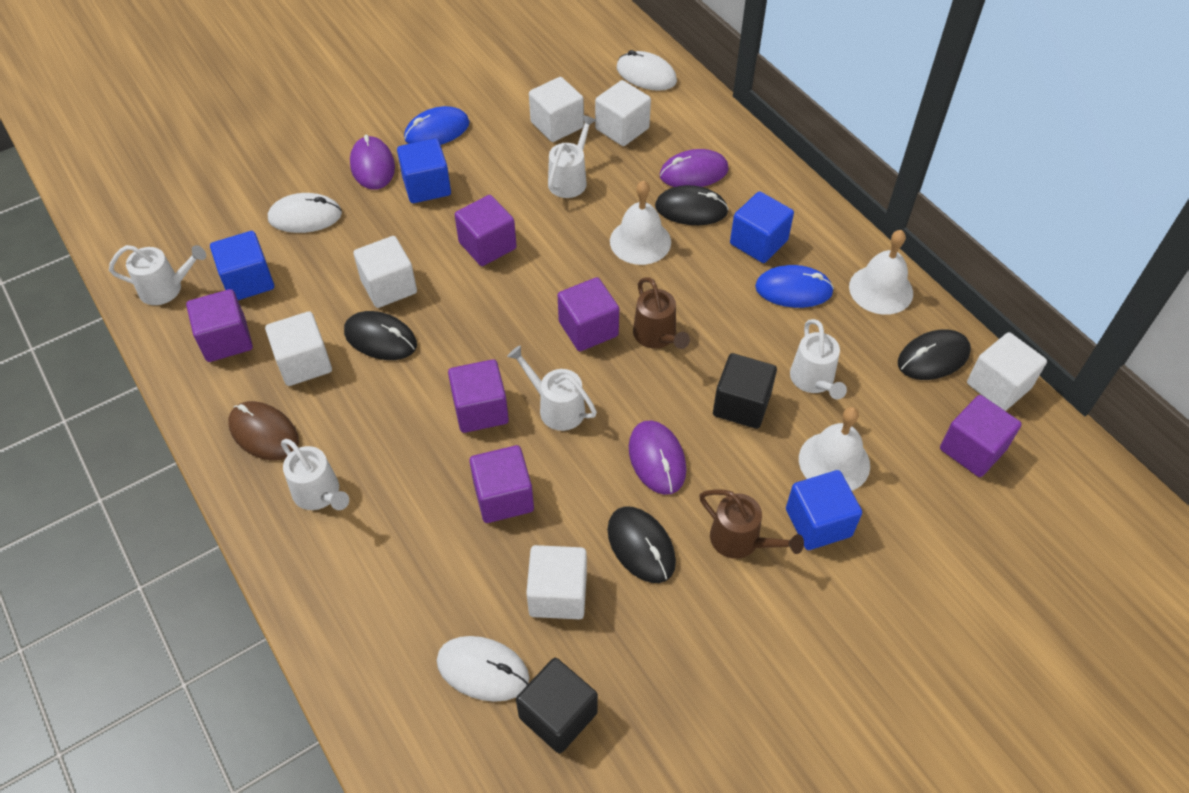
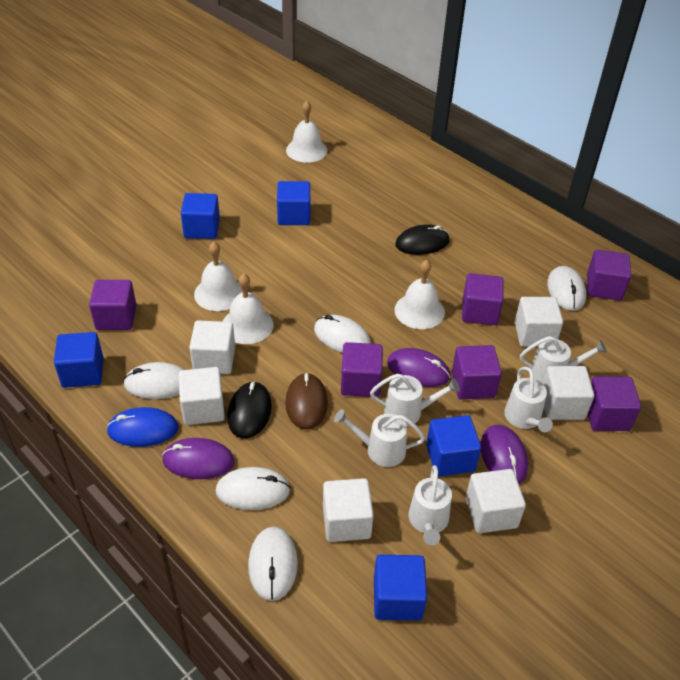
black cube: [516,658,598,754] [713,353,777,429] = 2 -> none = 0
black mouse: [344,311,417,360] [607,506,676,583] [655,185,729,225] [898,329,971,380] = 4 -> [227,381,272,439] [395,224,450,255] = 2
blue cube: [210,231,274,300] [397,139,451,203] [730,192,794,263] [786,470,862,550] = 4 -> [54,332,103,388] [181,193,220,239] [277,181,310,225] [374,555,427,621] [426,415,481,476] = 5
blue mouse: [404,106,470,145] [755,265,834,308] = 2 -> [106,407,179,447] = 1
brown watering can: [633,277,690,349] [699,489,804,559] = 2 -> none = 0
white bell: [610,180,671,265] [799,407,870,491] [849,230,913,315] = 3 -> [194,242,242,311] [223,274,274,344] [286,101,328,163] [394,260,445,329] = 4
white mouse: [268,193,342,233] [437,636,529,702] [617,50,677,91] = 3 -> [123,362,184,399] [216,467,291,510] [248,527,298,601] [314,315,371,353] [547,266,586,311] = 5

